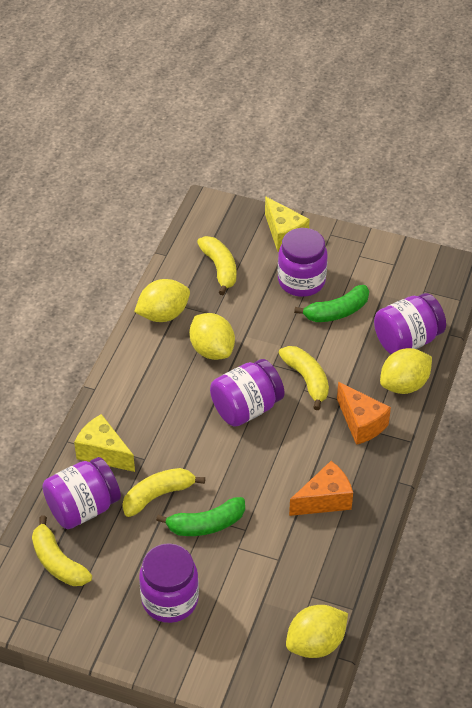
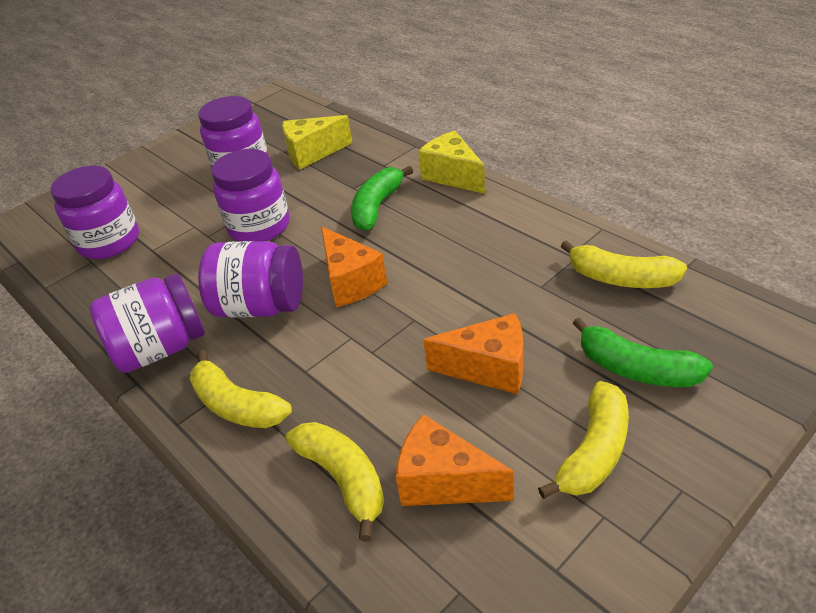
orange cheese: [289,461,353,516] [337,382,391,445] = 2 -> [321,226,387,307] [396,414,513,506] [423,313,523,394] = 3
yellow lemon: [134,279,190,322] [189,313,235,360] [286,605,348,658] [380,348,432,394] = 4 -> none = 0

